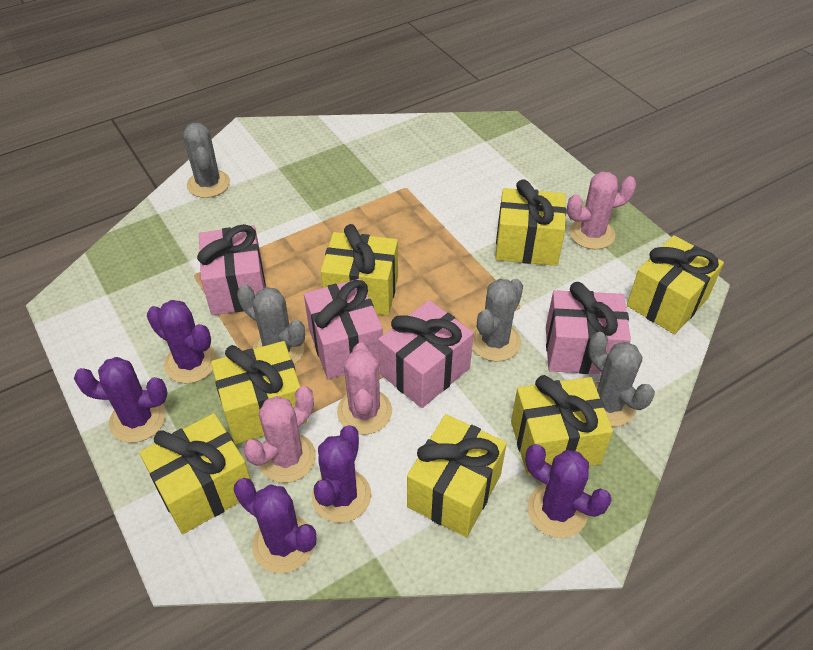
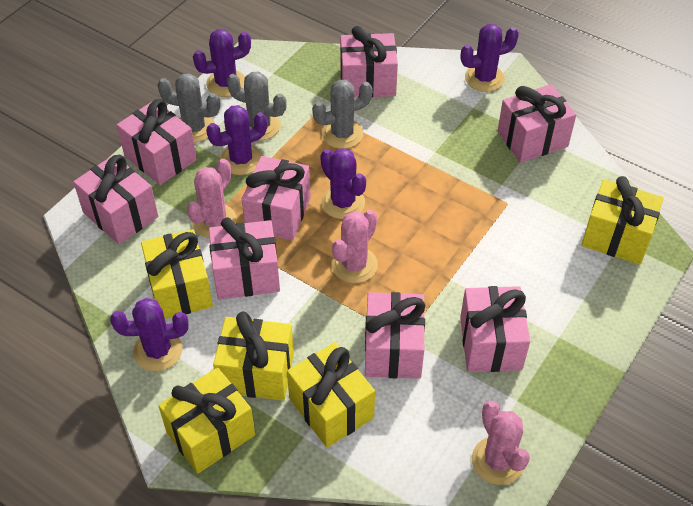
grey cactus: [183,123,230,198] [237,285,305,365] [472,279,523,361] [588,332,655,427] = 4 -> [157,73,220,143] [227,72,287,141] [312,80,373,149] = 3
pink gift: [197,224,266,315] [304,279,383,379] [378,300,474,408] [546,282,631,374] = 4 -> [73,155,158,244] [117,99,197,185] [209,217,280,299] [242,156,311,241] [340,26,398,97] [365,292,425,379] [460,286,530,372] [497,84,576,163] = 8
yellow gift: [139,413,251,534] [211,341,307,444] [321,224,398,315] [407,414,507,537] [495,180,566,266] [511,375,613,475] [627,235,724,334] = 7 -> [141,229,213,319] [158,367,255,473] [213,311,294,401] [287,342,375,448] [581,176,664,265] = 5

